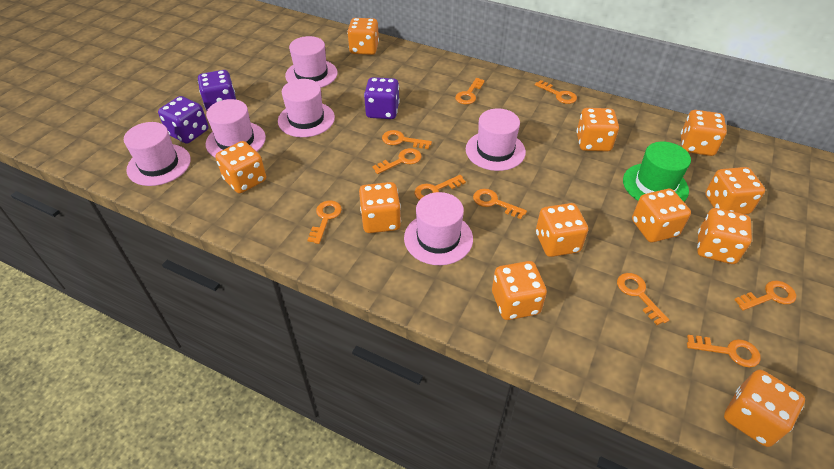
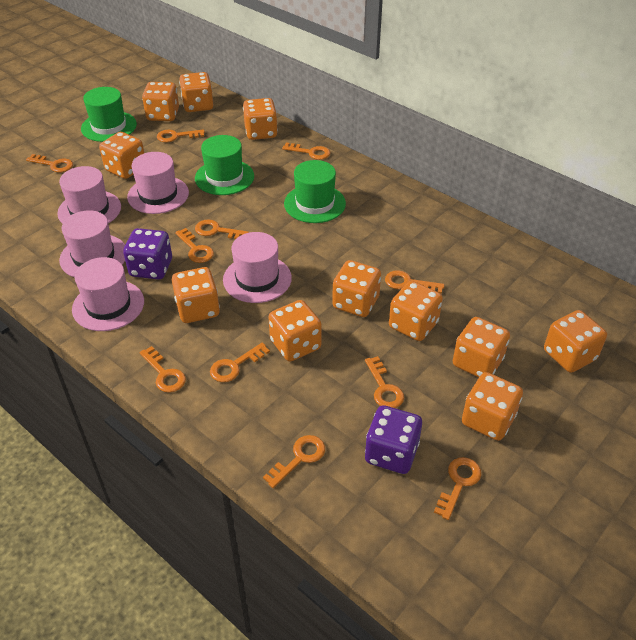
green hat: [623,142,691,202] = 1 -> [81,87,137,142] [195,135,254,195] [284,160,346,223] = 3
orange key: [308,200,342,244] [372,148,422,174] [382,130,432,149] [414,175,466,200] [455,78,485,105] [473,189,527,219] [535,80,577,104] [617,273,669,325] [687,335,761,367] [734,281,796,311] = 10 -> [26,154,73,172] [140,346,186,393] [157,129,205,142] [175,228,214,263] [195,220,249,239] [210,342,270,382] [263,435,325,488] [282,143,330,160] [365,356,404,408] [385,270,444,294] [434,457,481,520] = 11
pink hat: [124,122,191,186] [205,99,266,157] [278,79,335,137] [285,36,338,88] [404,192,473,265] [466,108,526,171] = 6 -> [57,166,121,224] [59,210,125,278] [72,257,144,331] [127,152,189,214] [223,232,292,303] = 5
purple dice: [158,96,209,144] [198,70,236,110] [364,77,400,119] = 3 -> [123,228,172,279] [365,405,422,474] = 2

